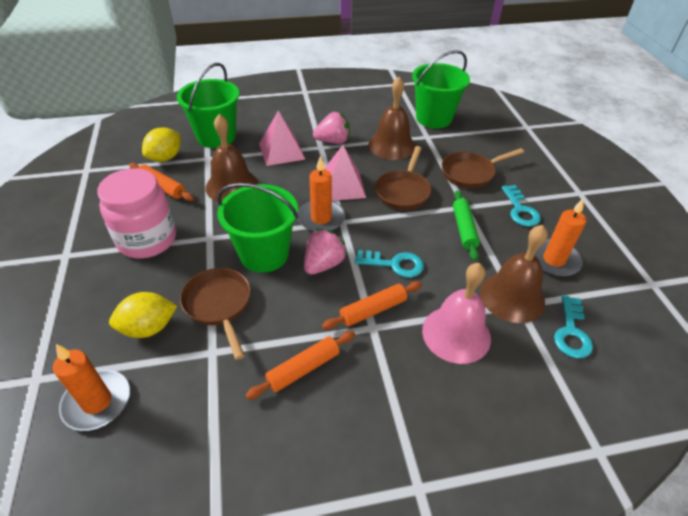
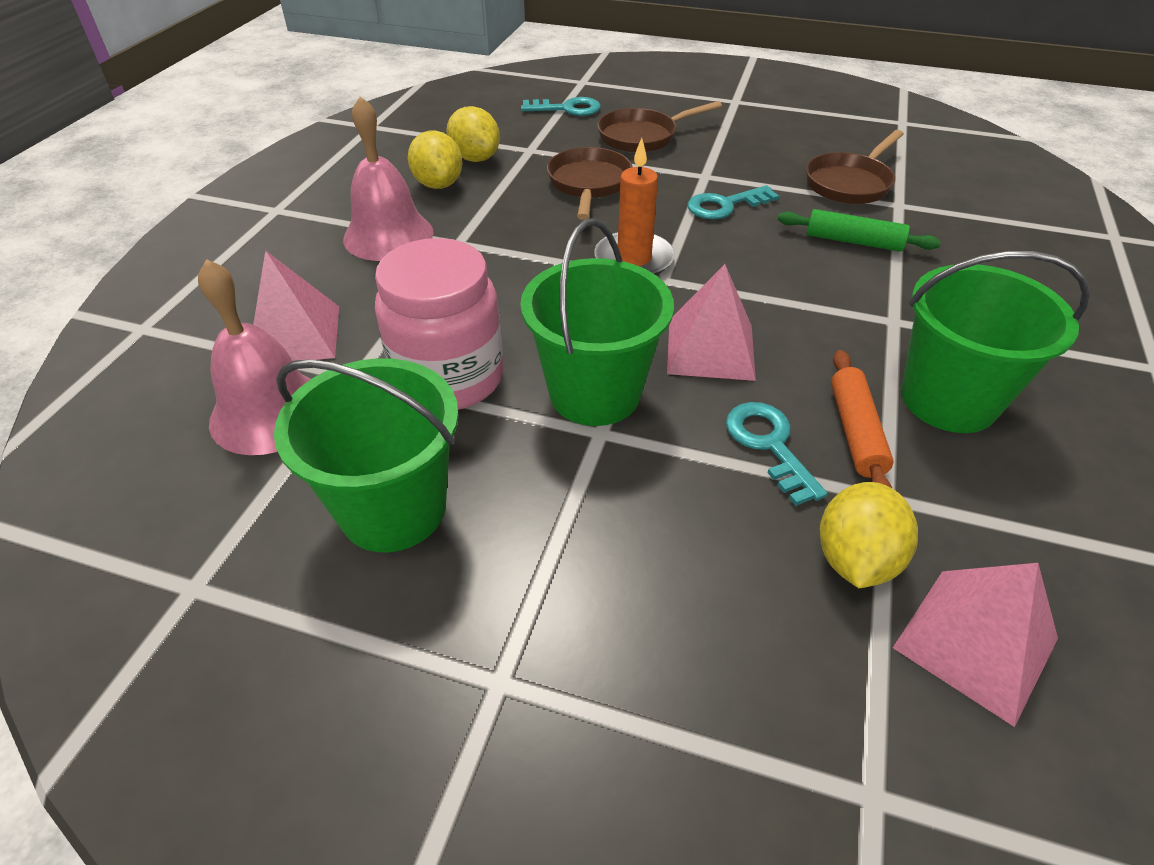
brown bell: [206,114,259,202] [368,76,416,160] [480,225,548,323] = 3 -> none = 0
orange candle: [53,344,130,431] [297,156,346,232] [535,198,586,277] = 3 -> [594,138,675,275] = 1
orange rolling pin: [129,163,194,201] [246,331,355,400] [322,281,422,330] = 3 -> [831,350,893,488] = 1
pink bell: [422,263,491,364] = 1 -> [198,259,311,455] [343,96,434,261] = 2
pink pyramid: [259,110,305,166] [324,145,366,201] = 2 -> [253,250,339,361] [667,264,756,381] [893,563,1058,727] = 3
pink strawberry: [304,228,348,275] [313,112,350,144] = 2 -> none = 0
yellow lemon: [109,292,177,338] [142,127,181,162] = 2 -> [408,131,463,189] [446,106,500,162] [820,482,918,588] = 3

